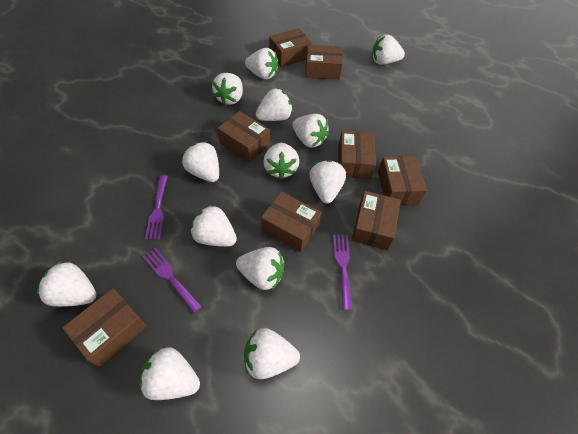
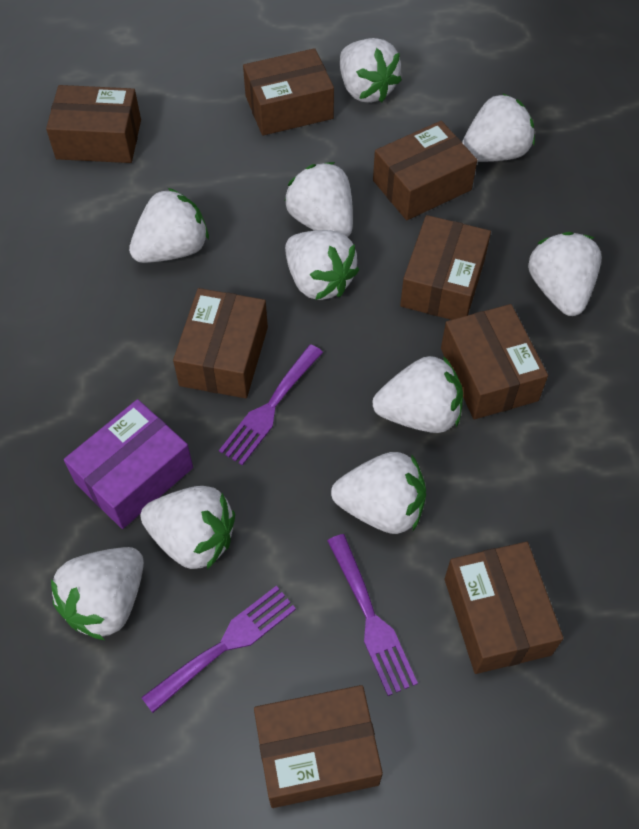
purple box: none = 0 -> [64,399,193,529] = 1
white strawberry: [37,261,97,307] [139,347,200,400] [182,142,219,182] [191,204,237,247] [212,73,243,105] [236,247,284,290] [244,328,300,379] [245,48,279,80] [256,88,293,121] [263,143,299,180] [292,114,329,148] [309,160,346,203] [372,34,405,65] = 13 -> [51,547,144,640] [129,188,209,263] [141,486,235,569] [285,162,353,237] [285,230,359,300] [331,452,426,534] [340,38,402,103] [373,356,463,433] [462,93,535,162] [528,232,602,316] = 10

